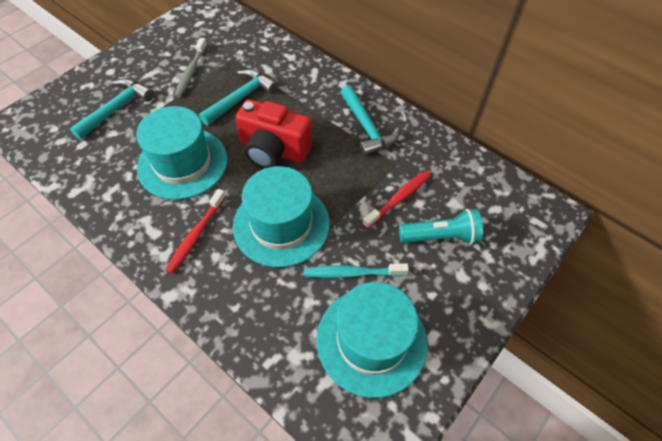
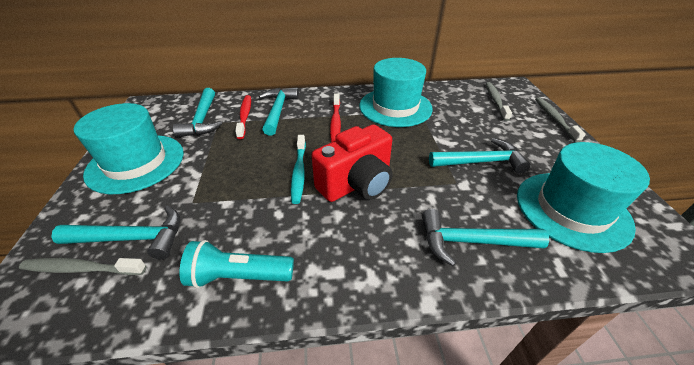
grey toothbrush: [174,38,207,98] = 1 -> [19,258,147,275] [486,82,512,121] [535,97,586,142] = 3
turquoise hammer: [70,78,154,139] [199,69,278,125] [340,85,400,156] = 3 -> [51,205,180,260] [173,88,222,137] [259,88,299,136] [422,209,549,266] [429,138,530,174] = 5

